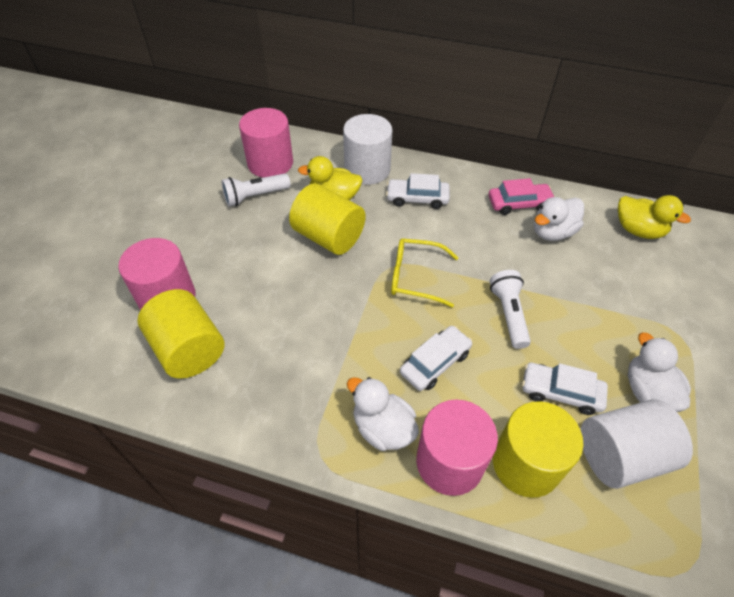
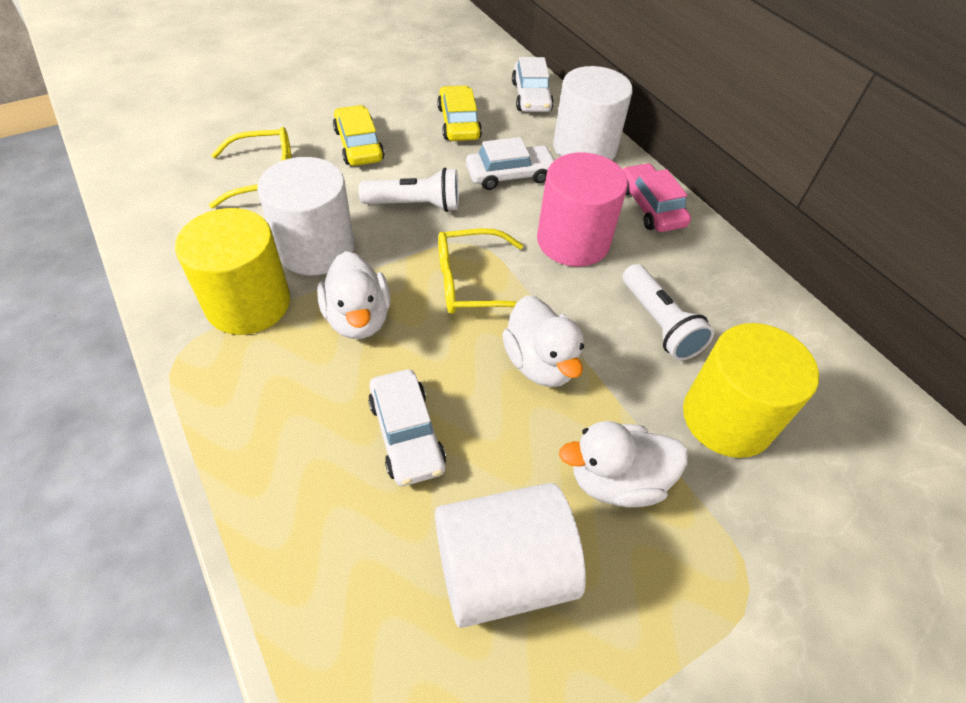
pink cylinder: [118,238,196,310] [239,108,293,178] [416,399,498,496] = 3 -> [537,152,628,267] = 1
white cylinder: [343,114,392,185] [581,399,693,489] = 2 -> [257,157,354,275] [435,483,586,628] [553,66,633,160] = 3
yellow car: none = 0 -> [333,105,385,166] [437,85,482,141] = 2
yellow cylinder: [138,289,224,379] [289,183,366,255] [493,401,584,498] = 3 -> [175,208,290,335] [683,323,819,458] = 2
yellow duck: [298,156,363,200] [618,195,691,239] = 2 -> none = 0
yellow glasses: [391,238,459,308] = 1 -> [209,127,292,209] [438,228,523,314] = 2

